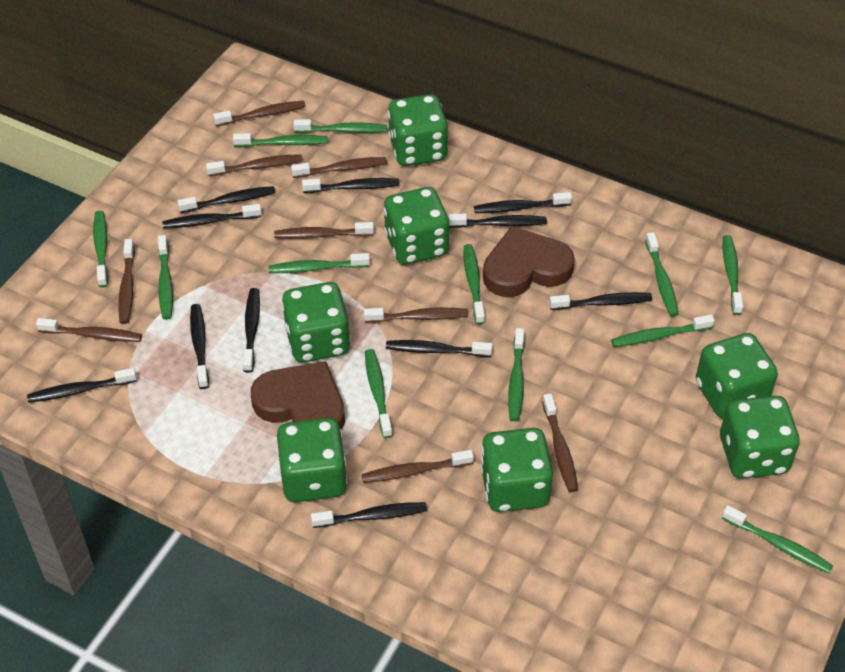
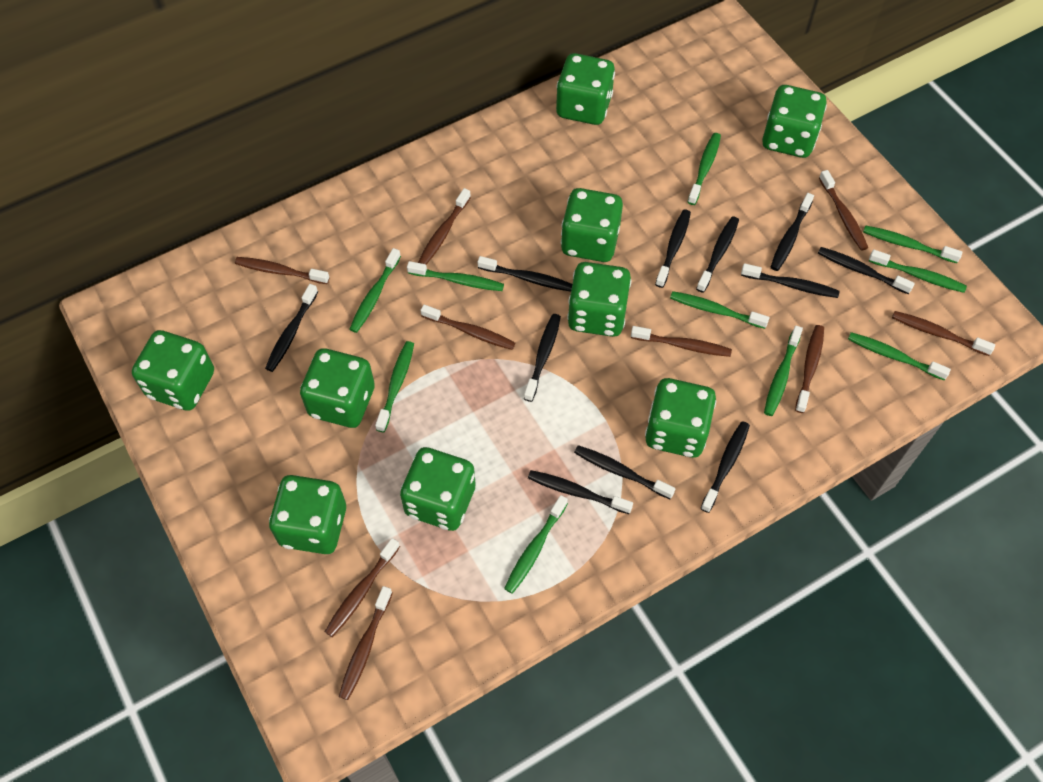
brown heart: [251,361,345,430] [483,226,575,297] = 2 -> none = 0
green dice: [277,418,347,502] [282,282,351,362] [384,187,449,265] [388,94,448,166] [480,428,553,512] [696,333,778,419] [720,396,800,478] = 7 -> [132,330,214,411] [269,475,346,554] [300,348,375,428] [400,447,476,531] [556,53,615,125] [561,188,623,262] [567,262,631,337] [645,378,716,458] [762,85,827,158] = 9
green toothbrush: [93,211,108,287] [158,235,173,320] [233,133,328,147] [268,253,370,273] [293,119,387,133] [365,349,393,438] [464,244,485,325] [508,328,525,421] [611,314,715,347] [645,232,679,317] [722,505,833,574] [723,235,743,315] = 12 -> [349,248,401,333] [375,341,414,432] [407,261,504,291] [504,495,568,594] [670,291,769,329] [688,133,721,205] [764,325,803,416] [848,332,951,380] [863,225,962,263] [869,249,967,293] = 10

